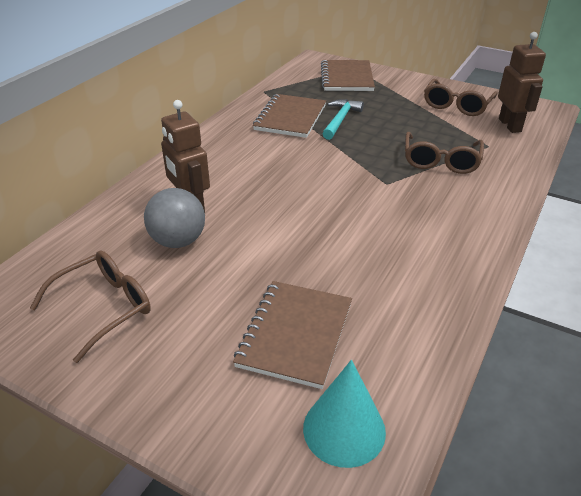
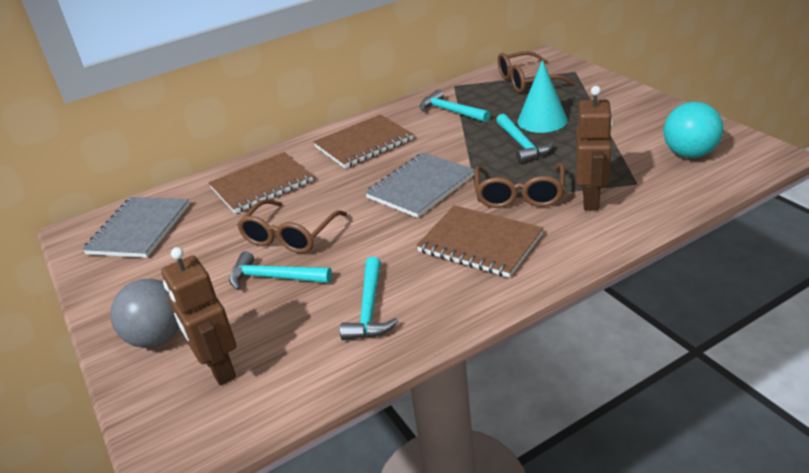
grey notebook: none = 0 -> [82,197,190,258] [365,152,475,218] = 2
turquoise ball: none = 0 -> [663,102,723,158] = 1
turquoise hammer: [322,99,364,140] = 1 -> [229,251,332,290] [340,257,398,340] [420,90,490,122] [496,114,554,163] = 4

